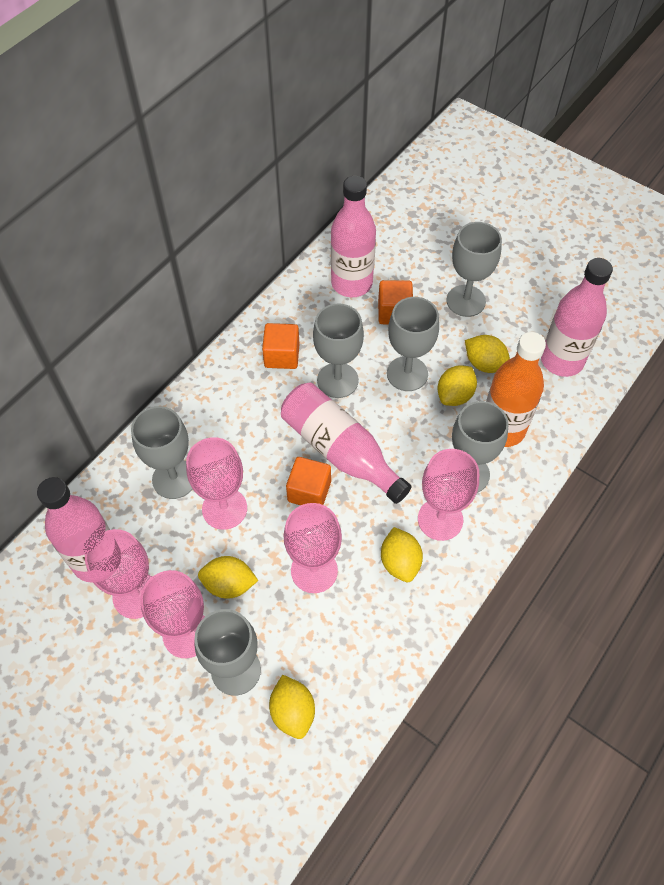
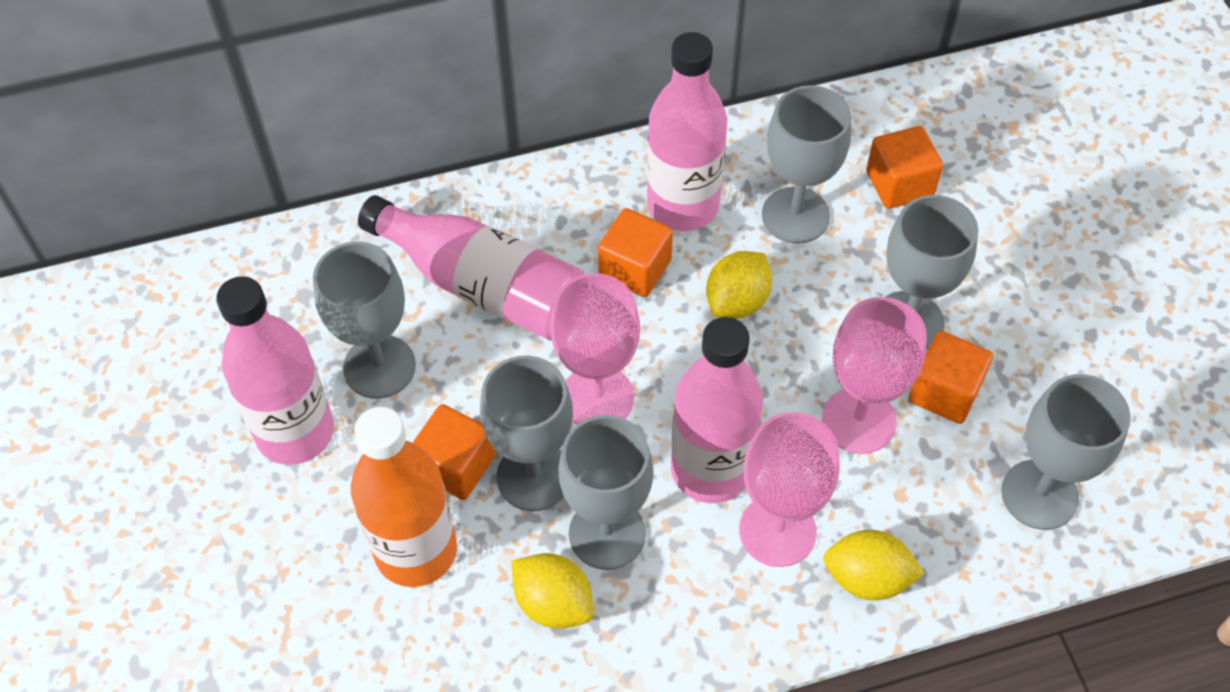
orange cube: [262,323,299,369] [286,457,331,505] [378,280,413,324] = 3 -> [413,404,495,500] [598,208,673,297] [866,126,943,209] [909,331,993,424] = 4
pink goblet: [85,529,152,619] [140,570,205,658] [186,437,247,530] [284,503,342,593] [418,449,479,541] = 5 -> [550,273,640,425] [739,412,840,567] [822,297,927,454] = 3
yellow lemon: [198,556,258,599] [269,675,315,739] [381,527,423,582] [437,365,477,406] [465,335,510,373] = 5 -> [512,553,594,629] [706,251,772,319] [823,530,925,601] = 3

